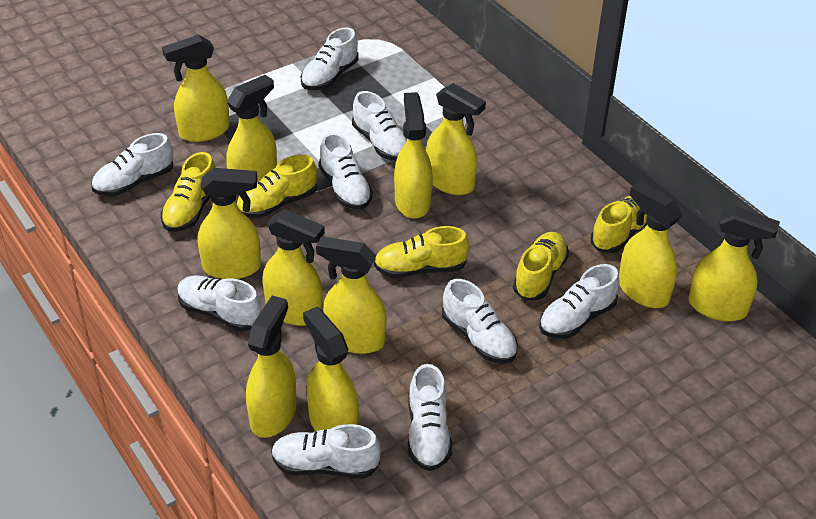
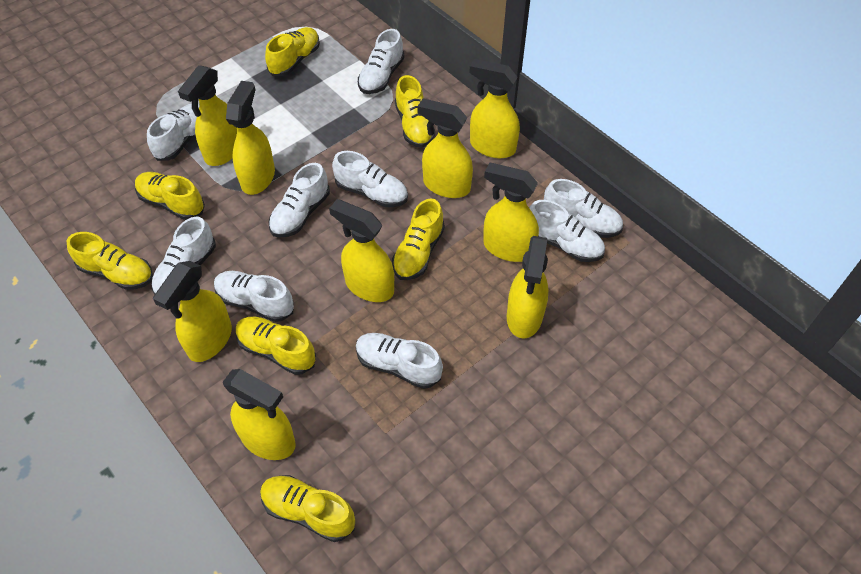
yellow shoe: [161,152,216,232] [236,154,317,218] [374,226,469,278] [513,232,569,300] [591,196,647,253] = 5 -> [67,232,153,290] [135,172,205,220] [236,317,316,375] [260,475,355,542] [265,27,320,76] [392,199,445,280] [395,75,435,148] = 7
yellow spray bottle: [162,34,230,142] [198,168,261,279] [226,75,277,183] [246,296,296,438] [263,209,325,326] [303,307,359,431] [316,236,386,354] [394,92,433,219] [426,83,486,195] [619,182,682,308] [688,207,780,321] = 11 -> [153,261,232,362] [178,65,237,166] [223,369,296,460] [226,81,275,195] [329,199,394,302] [417,99,473,198] [469,59,520,158] [483,163,539,262] [507,236,548,338] = 9

